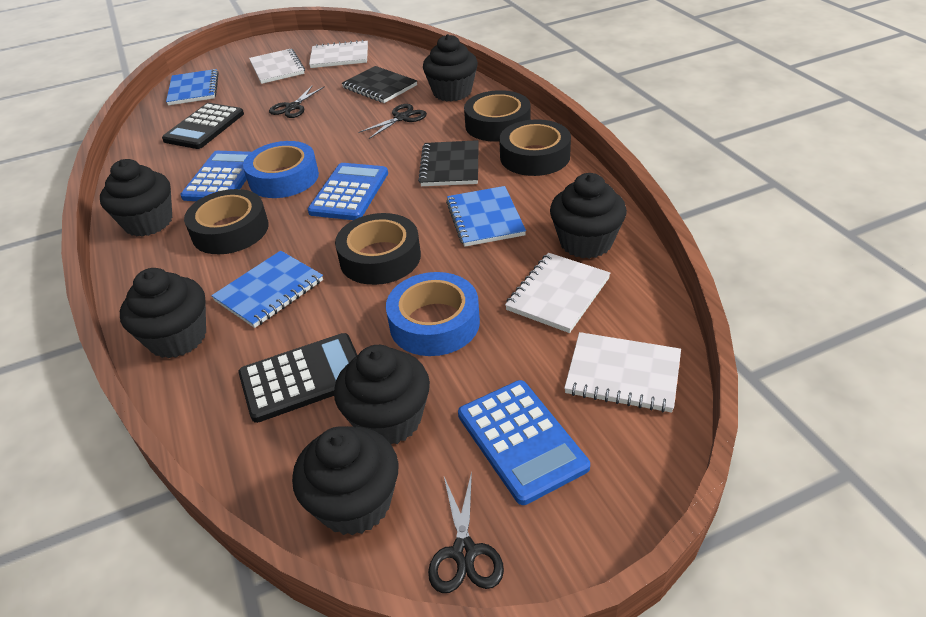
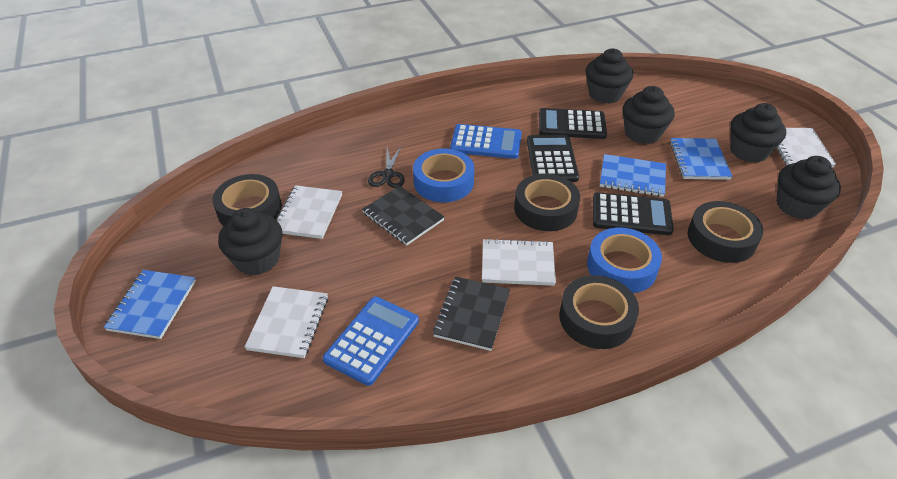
black calculator: [162,103,244,149] [238,333,357,423] = 2 -> [527,135,579,182] [539,108,607,139] [593,192,674,235] = 3
black cupcake: [100,159,172,237] [120,268,206,358] [292,426,399,536] [334,345,430,444] [423,34,478,102] [550,173,627,259] = 6 -> [218,208,282,275] [586,49,633,104] [623,86,675,144] [730,103,786,163] [777,156,841,220] = 5
black scissors: [269,85,325,118] [358,104,427,139] [428,471,504,593] = 3 -> [368,147,405,188] = 1
blue calculator: [180,151,251,201] [308,163,388,220] [458,380,590,505] = 3 -> [323,297,419,386] [450,124,522,159] = 2

